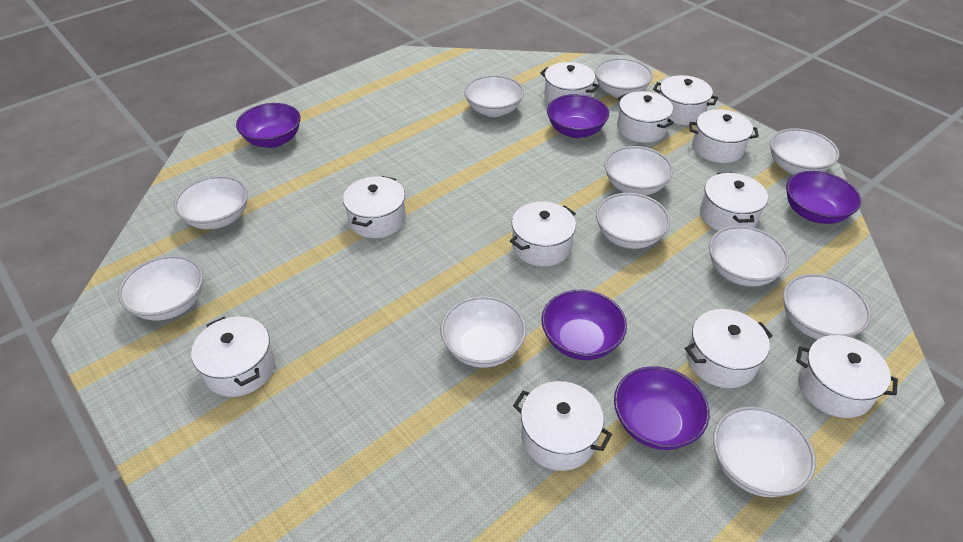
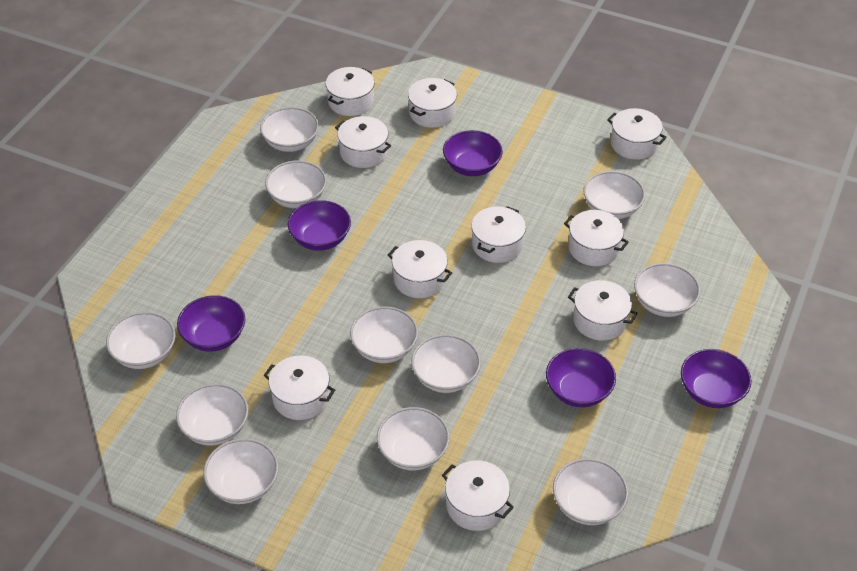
white pot: [191,316,275,397] [343,176,406,238] [510,201,576,267] [513,381,612,471] [540,62,600,104] [617,91,674,143] [653,75,718,125] [685,309,773,388] [689,109,759,163] [700,172,768,231] [796,335,898,418] = 11 -> [264,355,335,420] [326,67,375,116] [335,116,391,168] [388,240,452,298] [408,78,457,128] [442,461,514,531] [471,206,526,263] [564,210,629,266] [568,280,638,341] [607,108,667,160] = 10

